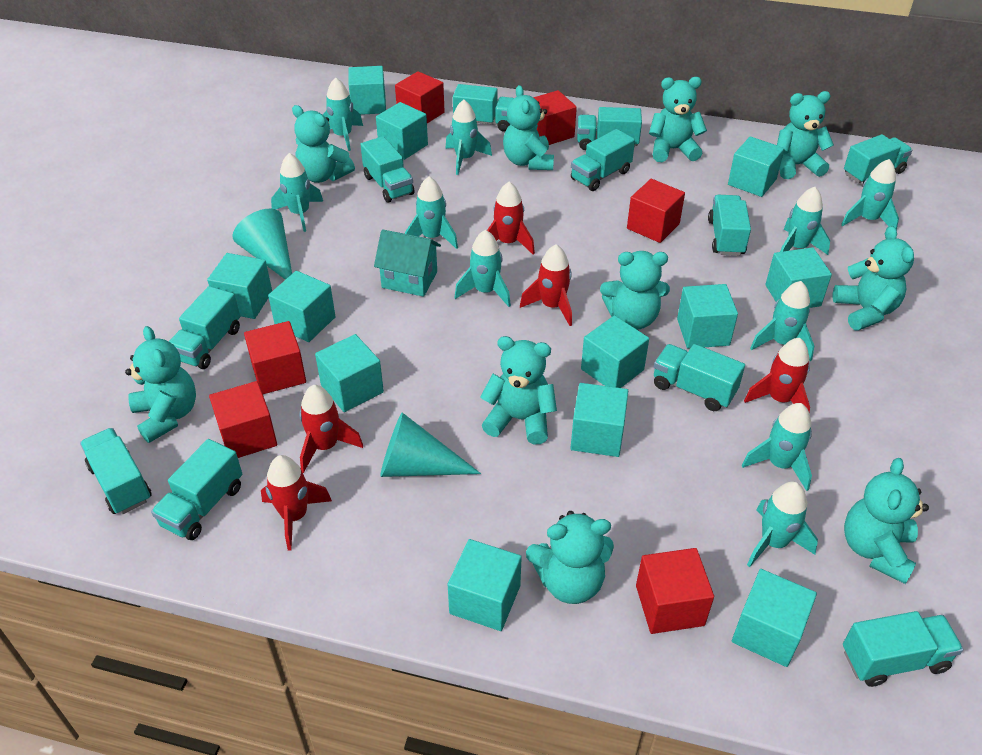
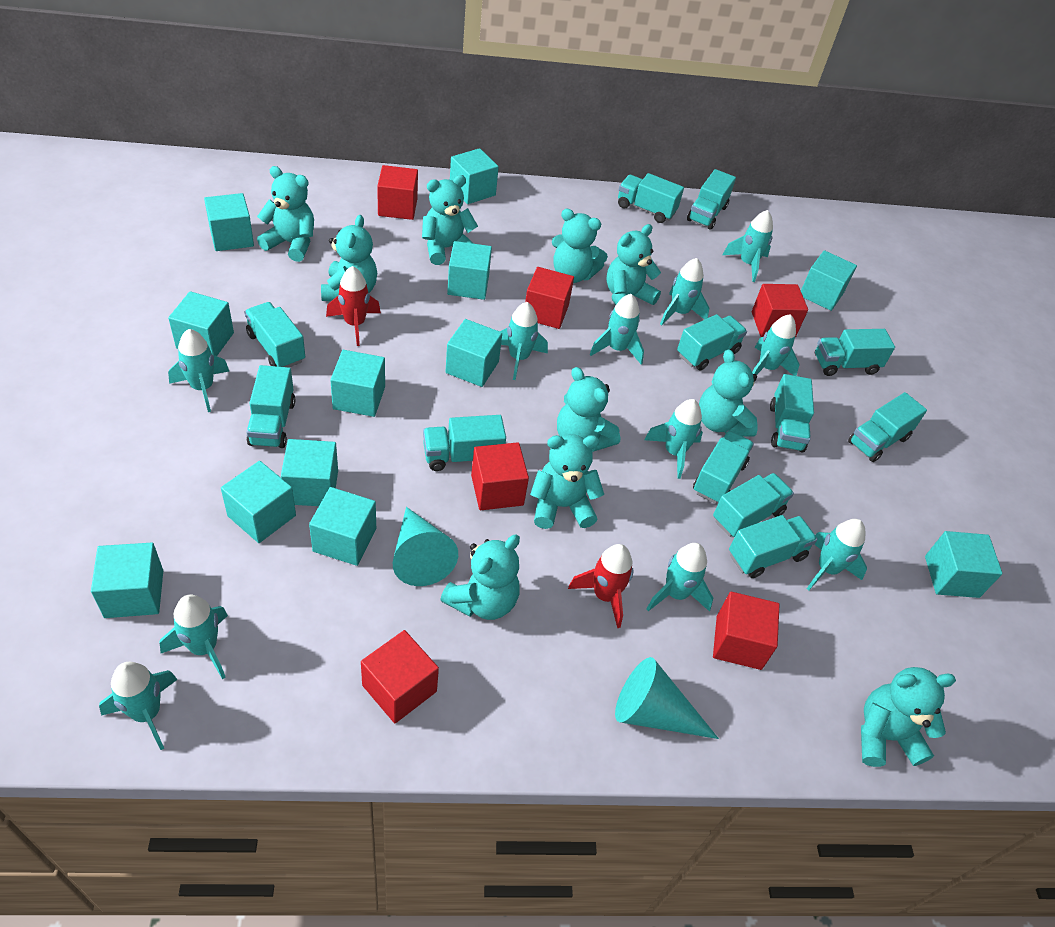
red rocket: [261,455,332,550] [299,385,363,473] [487,182,535,255] [520,244,572,326] [744,338,810,412] = 5 -> [326,266,381,346] [568,544,633,628] = 2
turquoise house: [374,229,441,297] = 1 -> none = 0
turquoise rocket: [271,153,323,232] [323,77,363,151] [405,176,458,249] [445,99,492,175] [454,230,511,307] [742,403,812,491] [747,482,818,567] [750,281,814,361] [780,187,830,255] [841,159,899,230] = 10 -> [99,662,178,750] [160,595,228,680] [168,329,229,412] [500,302,548,380] [590,294,644,365] [644,399,703,479] [646,543,713,612] [660,258,709,325] [723,210,773,282] [752,314,799,376] [807,519,867,590] = 11
turquoise truck: [80,428,152,514] [151,439,242,540] [169,286,240,369] [360,136,415,203] [453,84,514,132] [571,129,635,191] [577,107,642,150] [654,344,745,411] [708,195,751,256] [843,611,963,687] [844,134,912,184] = 11 -> [244,302,305,367] [246,365,295,448] [423,415,506,471] [618,173,684,223] [677,314,747,371] [687,169,736,230] [693,431,754,504] [713,473,794,537] [729,515,817,578] [770,374,814,452] [815,329,895,376] [848,392,927,462] = 12

